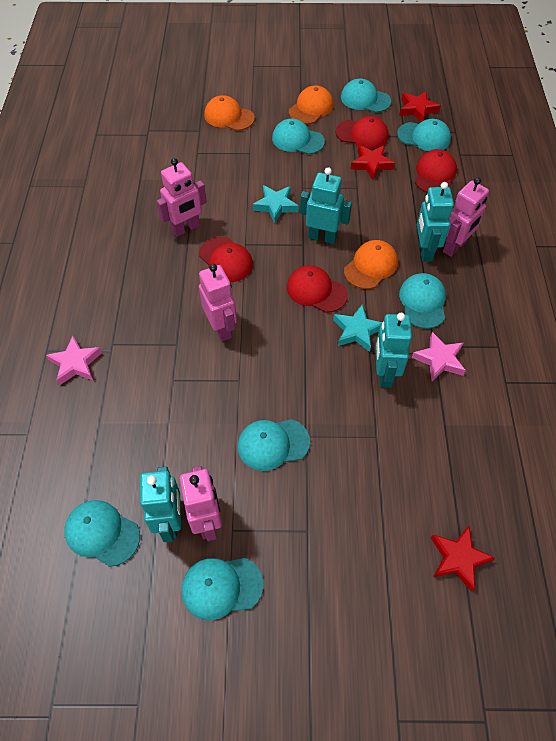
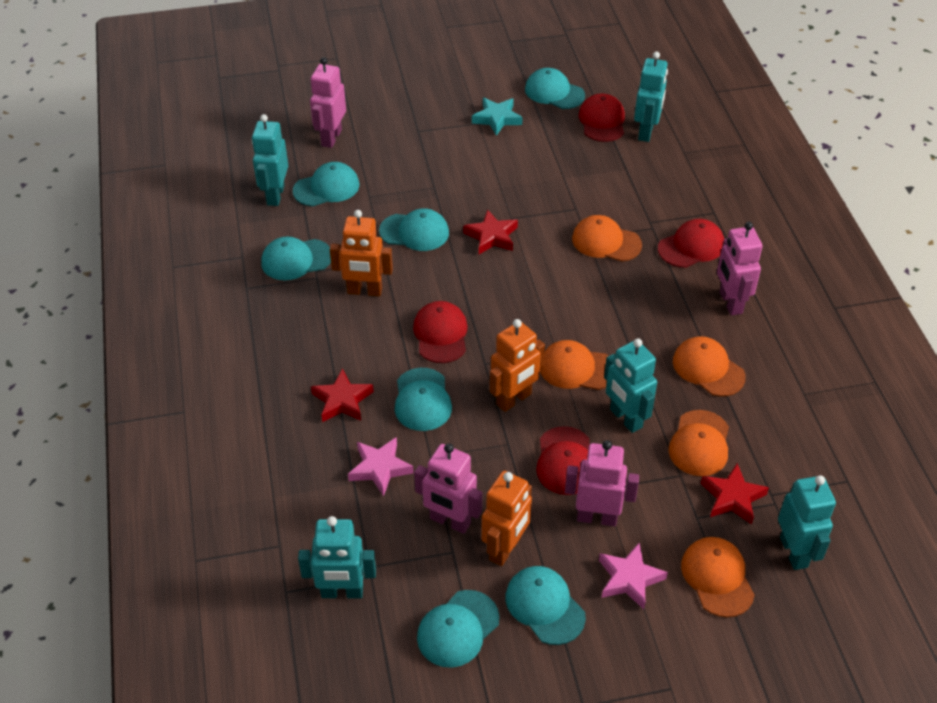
orange cap: [204,95,255,131] [289,86,334,124] [344,240,398,289] = 3 -> [540,340,608,390] [572,215,642,262] [669,410,729,476] [673,336,746,397] [681,537,755,618] = 5
orange robot: none = 0 -> [330,210,393,297] [481,471,532,566] [489,319,545,412] = 3
turquoise robot: [140,466,181,542] [300,167,352,244] [375,313,412,388] [417,182,454,262] = 4 -> [252,114,288,206] [298,516,376,598] [604,338,657,433] [634,51,668,142] [778,475,836,570] = 5
turquoise star: [253,185,299,223] [333,304,382,352] = 2 -> [472,98,523,136] = 1

